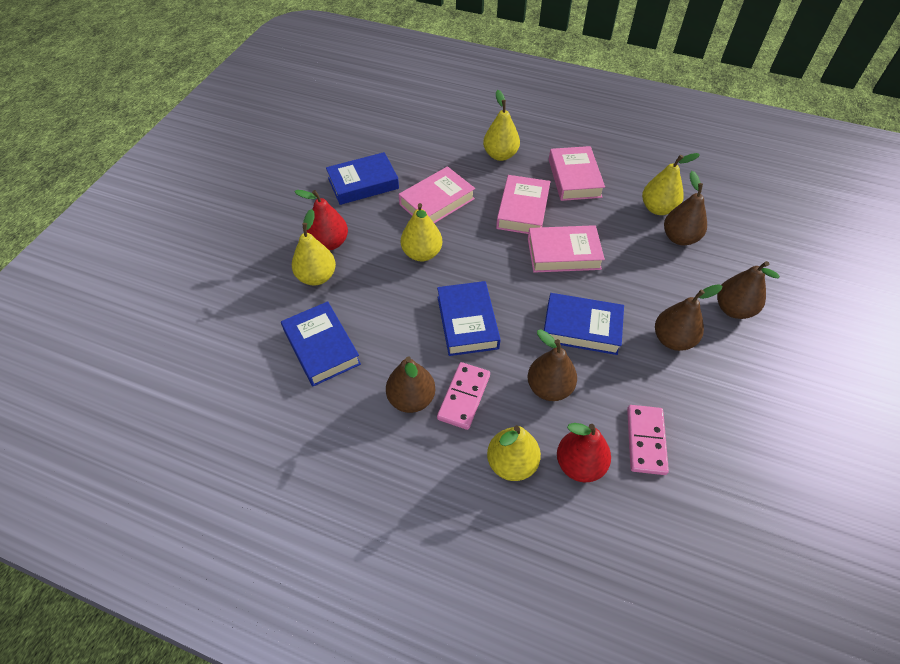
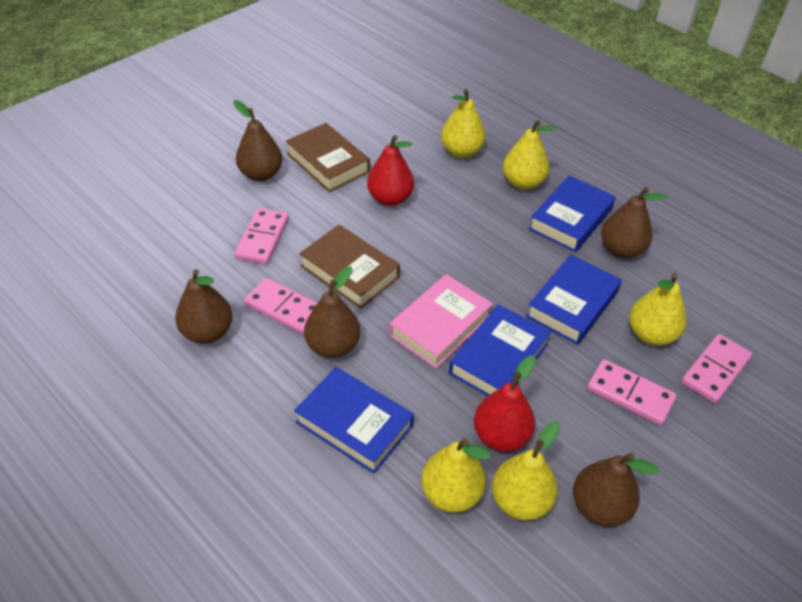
brown book: none = 0 -> [286,123,370,192] [299,225,400,309] = 2
pink book: [399,166,475,223] [496,175,550,234] [528,225,605,273] [549,146,605,201] = 4 -> [389,274,493,368] = 1
pink domino: [437,362,490,430] [627,405,669,475] = 2 -> [235,208,289,264] [244,278,317,334] [587,359,677,425] [681,334,752,403] = 4

